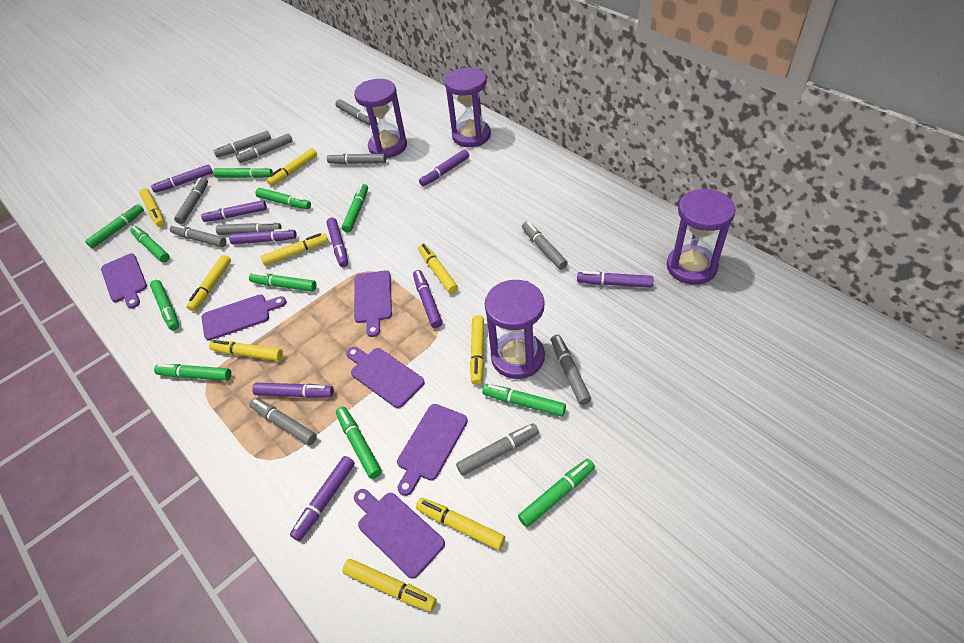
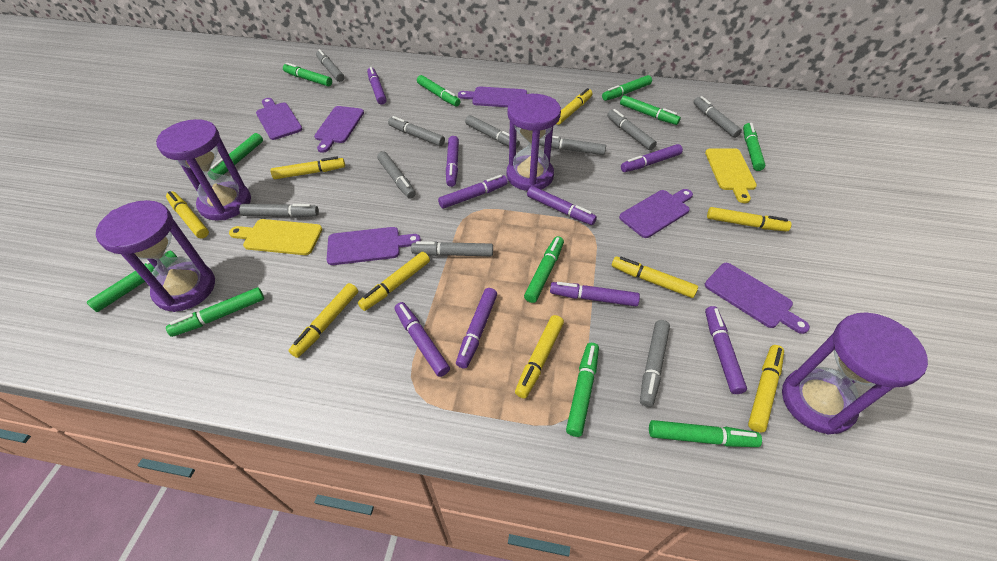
grey marker: [170,224,226,247] [174,178,208,224] [214,131,271,157] [216,222,282,235] [236,133,293,163] [249,398,317,445] [327,153,386,164] [336,99,371,126] [456,423,539,476] [522,221,568,270] [551,334,591,405] = 11 -> [239,204,319,217] [316,49,344,82] [377,151,416,199] [388,116,445,146] [411,241,493,256] [465,115,520,149] [539,136,606,155] [607,109,657,150] [640,320,670,407] [694,96,742,138] = 10
yellow cutting board: none = 0 -> [229,219,322,255] [705,148,757,203] = 2

